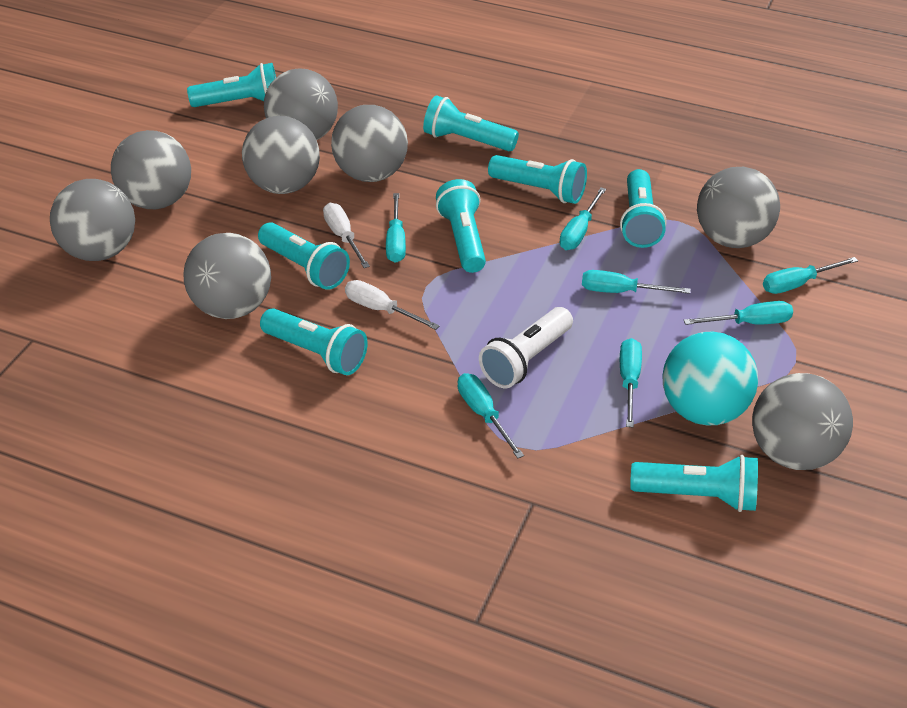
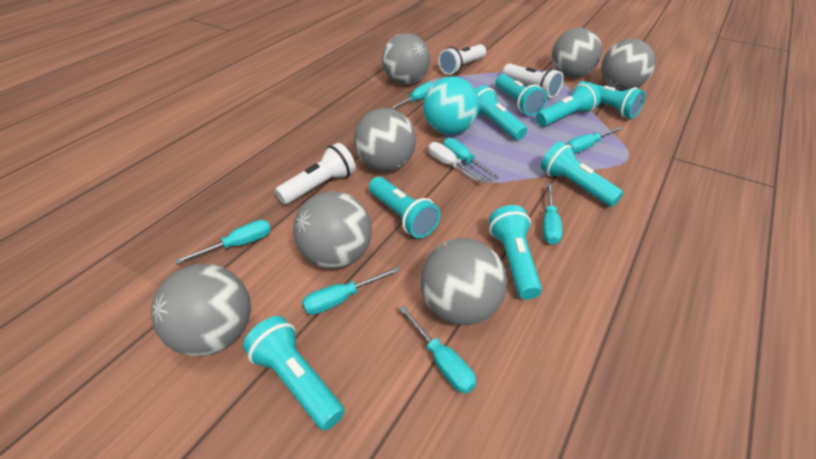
grey ball: [50,179,135,261] [111,130,191,209] [183,233,271,319] [242,116,320,194] [264,69,338,140] [331,105,408,182] [697,167,780,248] [752,373,853,470] = 8 -> [151,264,251,356] [293,191,372,269] [354,108,416,171] [382,33,430,84] [420,238,507,325] [552,28,602,78] [601,39,655,91] = 7
white flashlight: [479,307,573,388] = 1 -> [275,143,356,204] [438,44,486,75] [503,63,564,98] = 3
white screwdriver: [323,203,370,268] [345,280,440,330] = 2 -> [428,142,487,183] = 1

